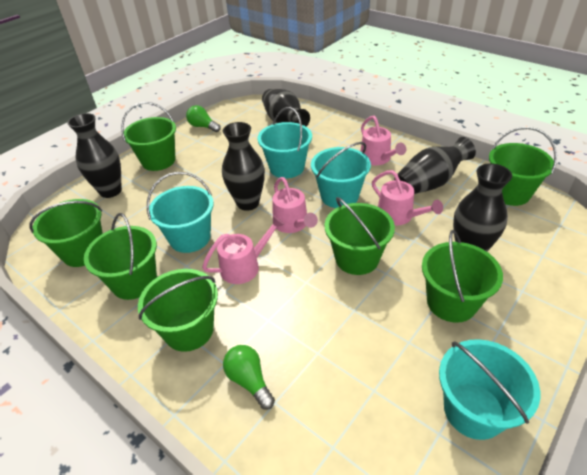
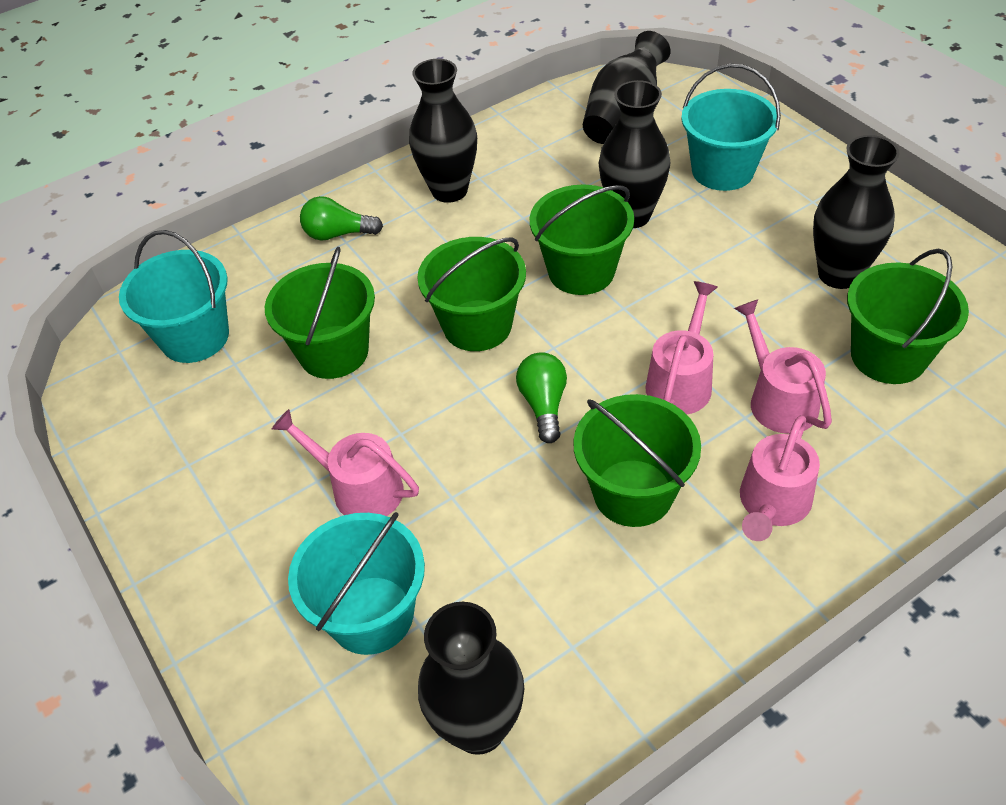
green bucket: [29,199,103,267] [84,213,157,300] [121,102,176,171] [138,269,218,352] [325,197,395,275] [422,230,503,323] [489,127,557,206] = 7 -> [265,247,375,379] [417,237,526,351] [530,185,634,295] [573,394,701,527] [847,249,969,384] = 5
turquoise bucket: [147,172,214,253] [258,107,312,178] [311,142,371,208] [439,339,540,440] = 4 -> [119,230,229,363] [288,512,425,655] [681,64,781,191] = 3

